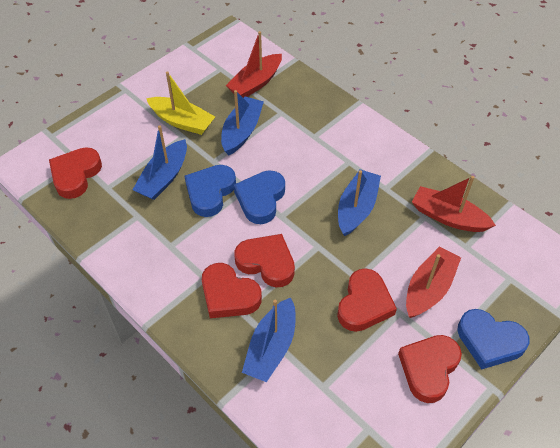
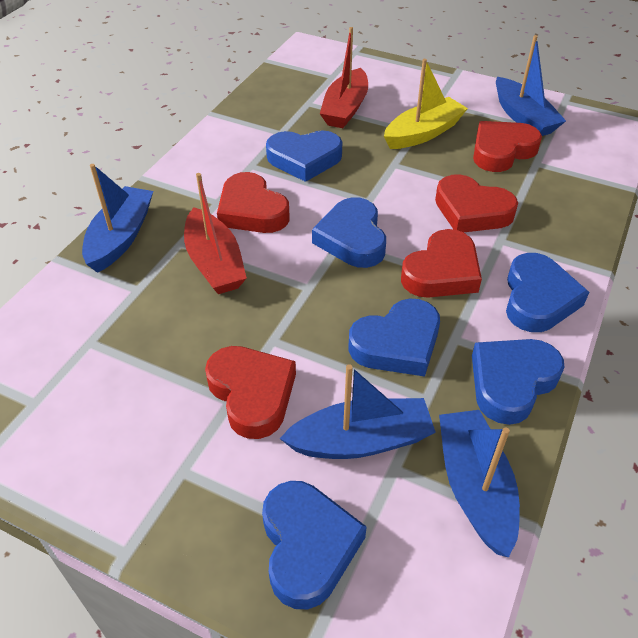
blue heart: [185,165,236,217] [234,170,285,224] [457,309,530,369] = 3 -> [262,481,367,609] [266,130,342,182] [312,197,386,268] [348,298,440,377] [472,339,565,425] [506,253,589,332] = 6
red boat: [226,31,282,98] [406,246,461,318] [412,176,496,232] = 3 -> [184,173,247,294] [320,27,368,128] = 2

